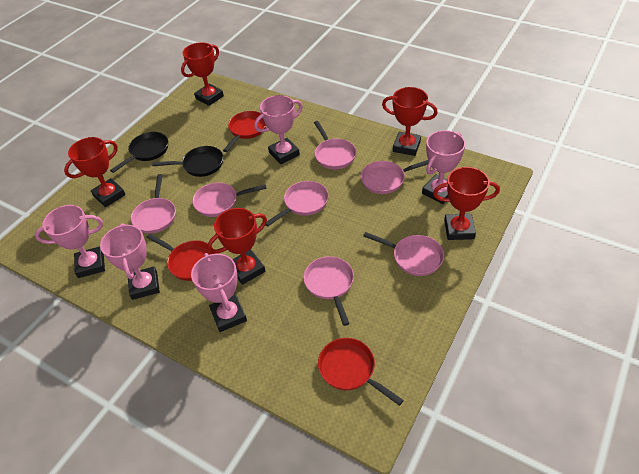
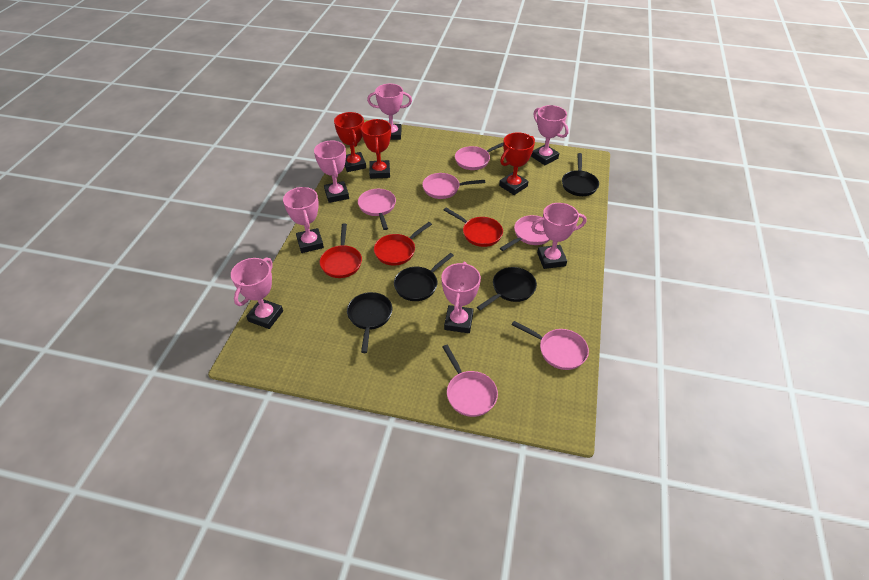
black pan: [110,132,168,173] [152,146,223,177] = 2 -> [347,292,392,353] [394,253,454,301] [477,267,537,310] [562,153,599,196] = 4
pink pan: [131,174,176,234] [192,183,267,217] [266,181,328,227] [304,256,354,326] [314,121,356,169] [361,160,429,194] [363,232,444,276] = 7 -> [358,189,396,230] [422,173,485,199] [443,345,498,417] [455,142,504,170] [500,215,550,251] [512,321,589,370] = 6
pink trophy: [35,205,105,278] [100,223,160,300] [191,253,247,332] [254,95,303,164] [422,130,466,204] = 5 -> [231,257,283,329] [283,187,324,253] [314,141,349,203] [367,84,412,140] [441,262,481,333] [531,105,569,165] [531,203,587,269] = 7
red trophy: [64,137,126,207] [181,42,224,106] [207,208,267,285] [382,87,438,156] [433,167,500,240] = 5 -> [334,112,366,172] [361,119,391,179] [499,132,535,195] = 3

